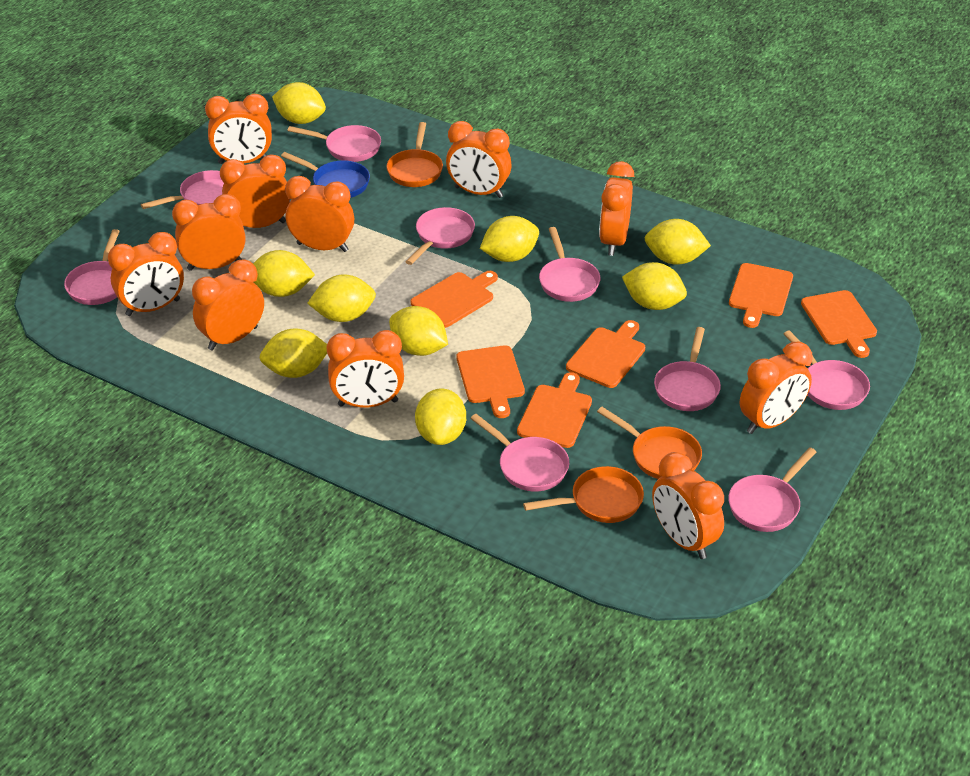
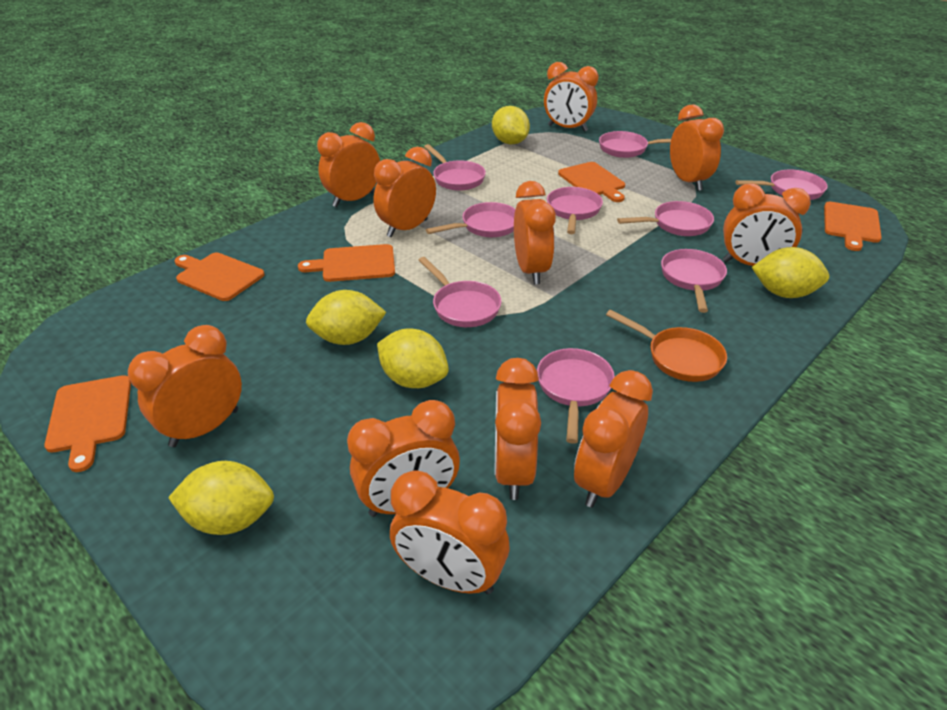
blue pan: [281,152,370,198] = 1 -> none = 0
orange cutting board: [411,271,498,328] [456,345,525,418] [517,372,592,448] [566,320,645,388] [729,263,793,328] [801,290,877,358] = 6 -> [44,375,131,472] [174,252,265,301] [298,244,395,282] [558,162,625,202] [824,202,882,251] = 5
orange pan: [387,122,443,187] [523,466,644,523] [597,407,702,479] = 3 -> [606,310,727,382] = 1
yellow lemon: [253,250,315,297] [259,328,327,378] [272,82,326,124] [307,274,376,322] [389,306,448,356] [415,388,466,445] [480,216,539,262] [622,262,687,310] [645,219,711,265] = 9 -> [168,461,274,535] [306,290,386,345] [377,328,449,388] [492,106,530,144] [752,247,829,298] = 5

